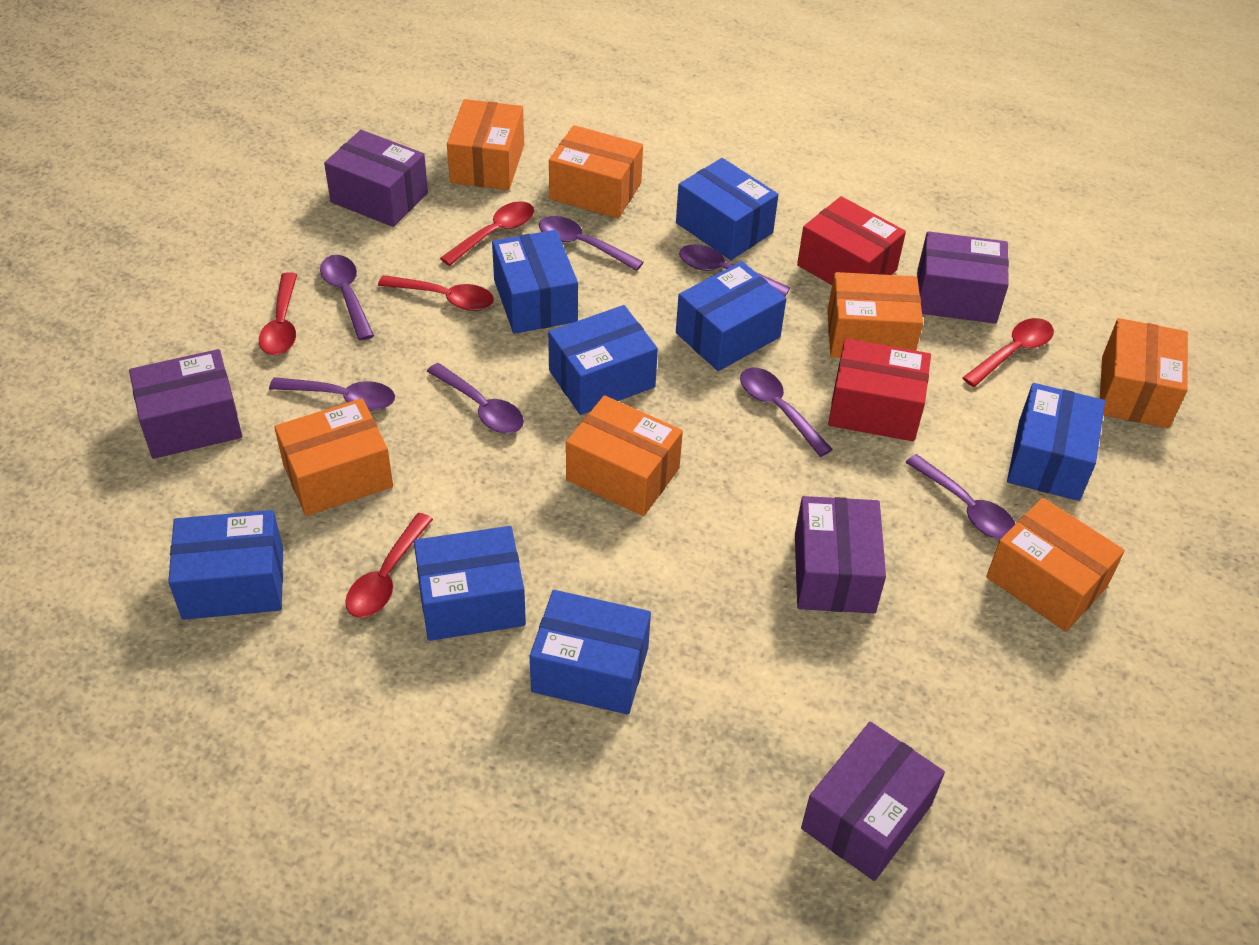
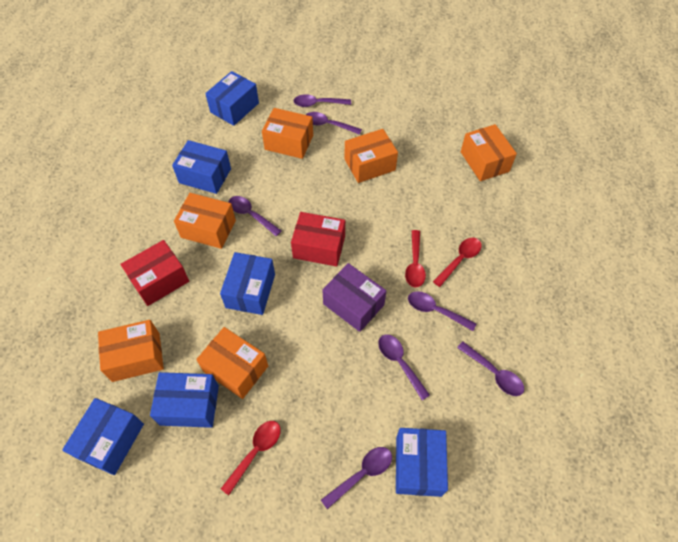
blue box: [168,510,283,620] [414,526,526,641] [492,230,578,334] [530,590,651,715] [548,305,658,415] [676,158,779,260] [676,261,786,371] [1007,383,1105,501] = 8 -> [62,398,144,475] [150,372,219,428] [172,140,231,194] [205,71,259,126] [220,252,275,315] [396,428,448,497] = 6
orange box: [274,398,393,516] [447,99,524,190] [549,125,643,219] [566,395,683,516] [827,272,923,358] [986,498,1125,632] [1100,318,1188,428] = 7 -> [98,320,164,382] [174,193,236,249] [196,327,268,399] [262,108,313,159] [345,129,398,183] [461,124,517,181] = 6
purple box: [129,349,242,459] [324,130,428,227] [795,496,886,613] [801,722,945,881] [917,231,1009,324] = 5 -> [322,263,386,332] = 1
red spoon: [259,272,297,355] [345,513,433,618] [378,275,494,311] [440,201,534,266] [962,318,1054,387] = 5 -> [221,421,281,495] [405,230,426,287] [433,238,482,287] = 3

